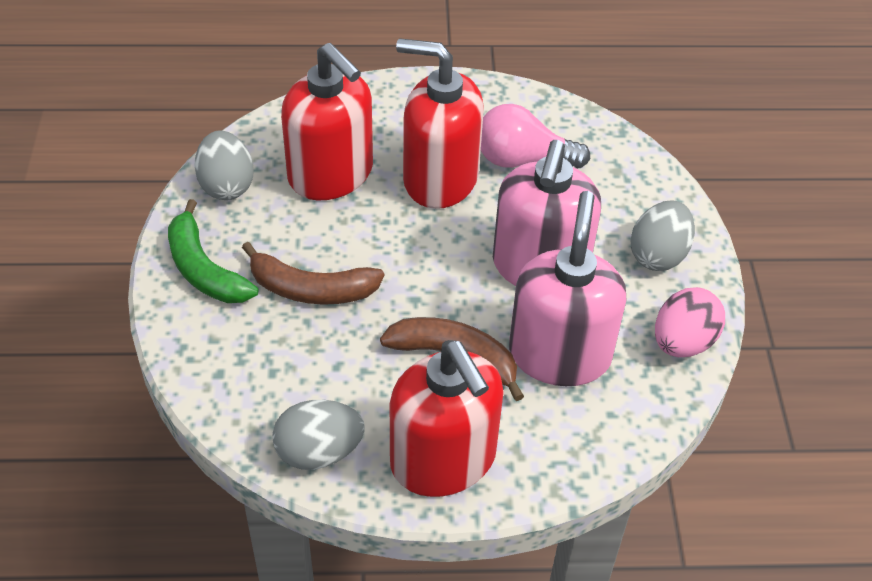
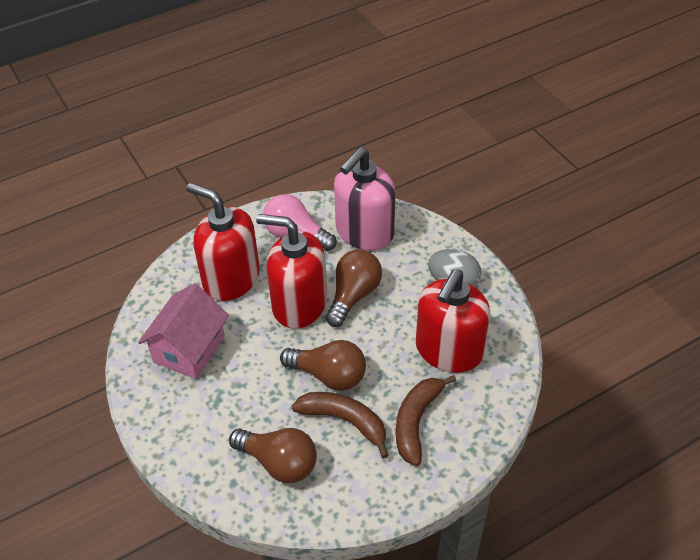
brown light bulb: none = 0 -> [229,428,317,483] [280,340,366,391] [326,249,382,327] = 3
green banana: [168,199,258,303] = 1 -> none = 0
grey egg: [195,130,254,200] [272,400,364,470] [630,201,695,271] = 3 -> [428,249,481,287] = 1
pink egg: [655,287,725,357] = 1 -> none = 0
pink house: none = 0 -> [138,283,229,379] = 1
pink soap dispenser: [493,140,601,286] [509,191,626,386] = 2 -> [334,147,396,250] = 1

